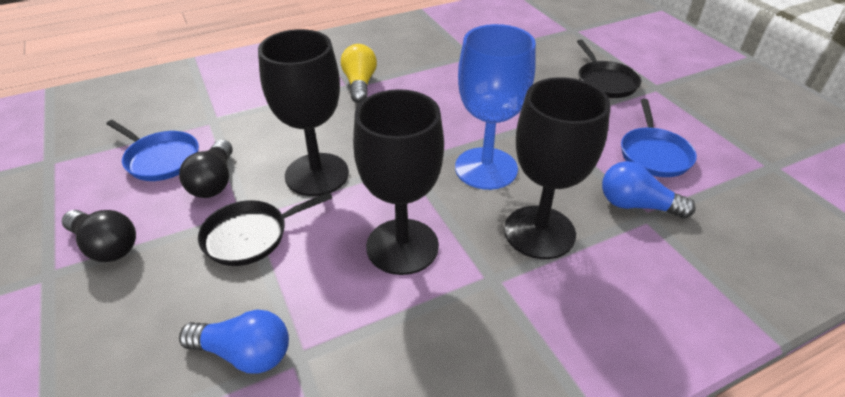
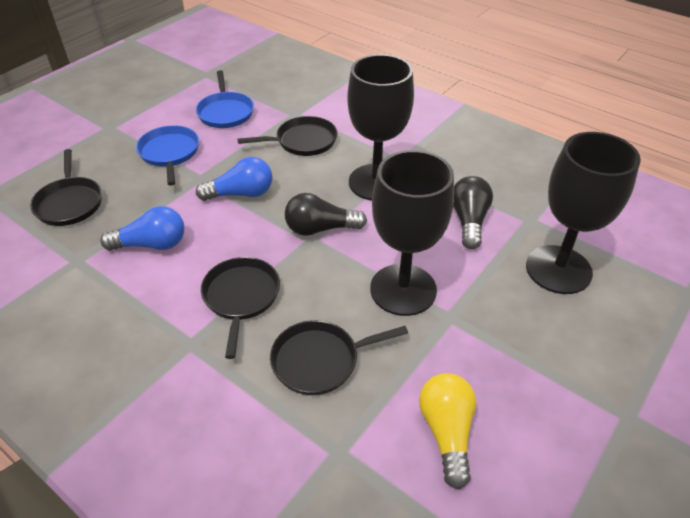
black pan: [198,192,332,266] [577,40,641,98] = 2 -> [30,149,102,226] [201,257,280,359] [238,116,337,156] [270,320,408,395] = 4
blue goblet: [455,24,536,190] = 1 -> none = 0

